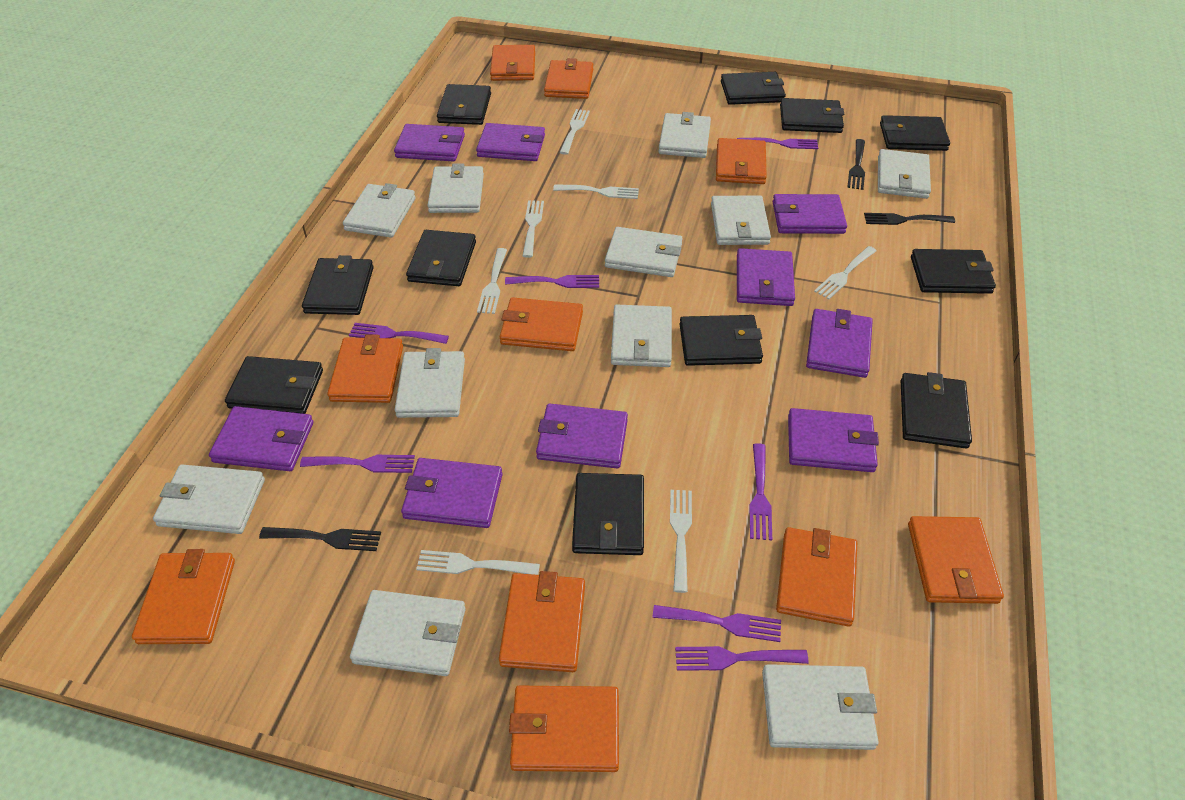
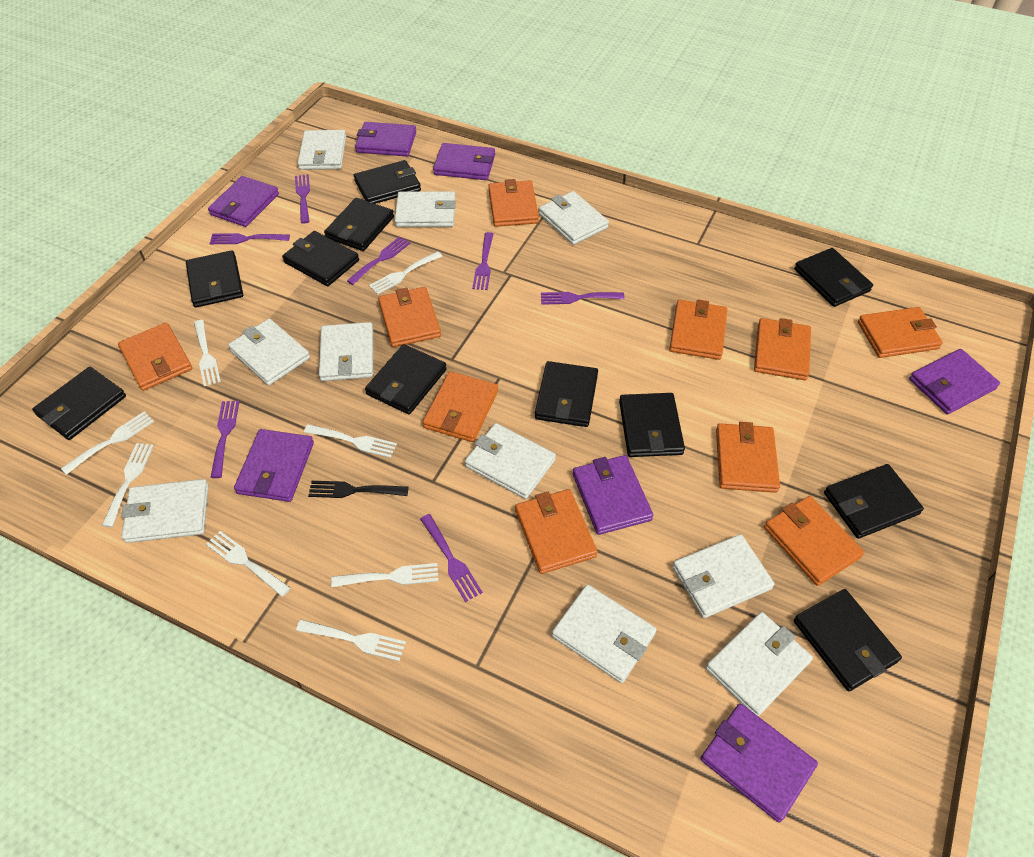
black fork: [259,527,381,551] [847,139,865,190] [864,213,955,225] = 3 -> [308,481,409,498] = 1
purple wallet: [209,406,313,471] [394,124,465,161] [401,458,503,528] [476,123,545,161] [536,403,628,468] [737,248,795,306] [772,194,847,234] [788,408,879,472] [806,309,873,378] = 9 -> [208,176,279,227] [234,429,314,502] [355,122,416,156] [433,143,495,180] [573,455,653,535] [700,703,818,823] [909,349,1000,415] = 7
white fork: [416,550,540,575] [477,248,507,314] [523,200,544,258] [553,185,639,199] [559,109,590,155] [670,490,692,593] [814,246,877,299] = 7 -> [61,411,154,475] [102,443,154,527] [194,320,221,386] [206,531,290,597] [296,619,406,661] [304,424,397,458] [331,563,438,587] [369,251,442,295] = 8
white wallet: [153,465,265,534] [343,183,416,238] [350,590,466,676] [395,348,465,418] [427,163,484,213] [605,227,683,277] [611,305,672,367] [658,112,711,158] [711,195,771,245] [762,664,879,750] [878,149,931,199] = 11 -> [121,479,209,543] [228,318,310,386] [298,130,346,170] [319,322,373,381] [394,191,456,227] [465,423,556,499] [538,191,609,245] [552,584,657,683] [672,534,774,618] [706,612,813,716] = 10

